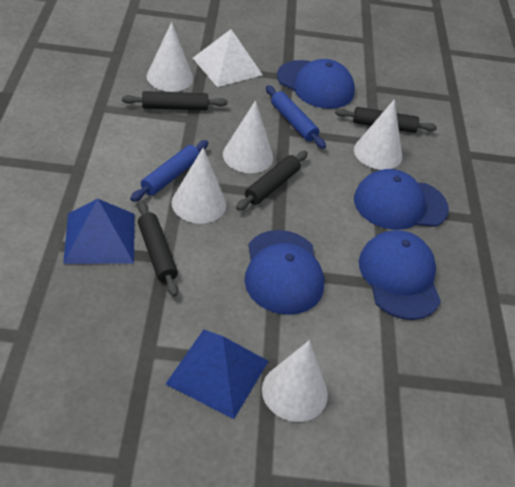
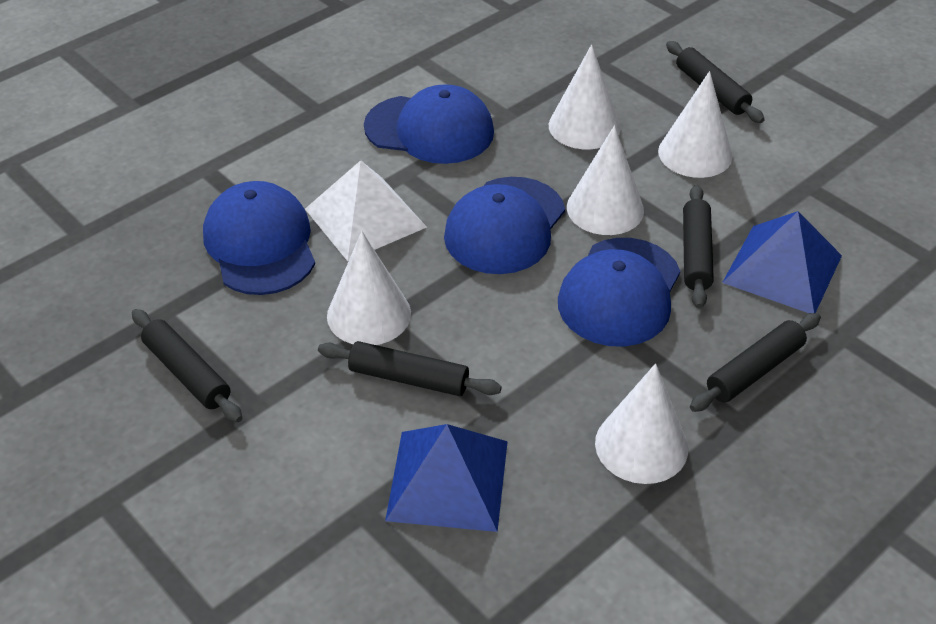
black rolling pin: [122,91,228,110] [138,201,178,297] [236,151,308,211] [335,107,437,133] = 4 -> [132,309,242,422] [318,341,502,396] [666,41,765,123] [683,185,714,309] [690,313,821,412] = 5
blue rolling pin: [130,140,208,202] [266,85,326,149] = 2 -> none = 0

